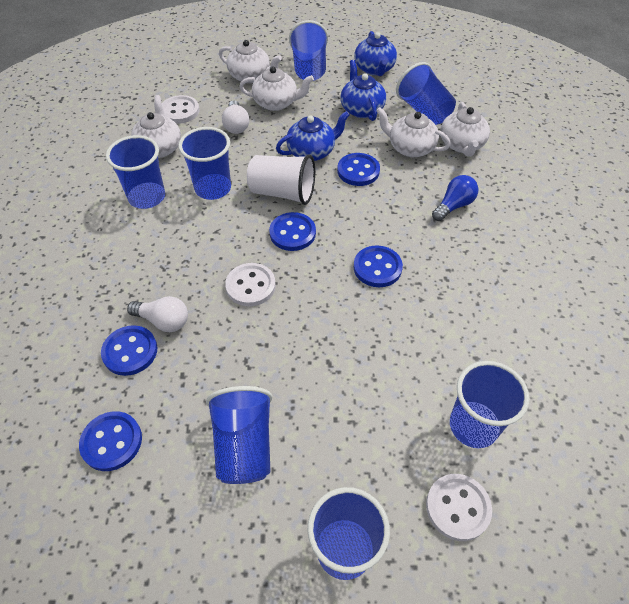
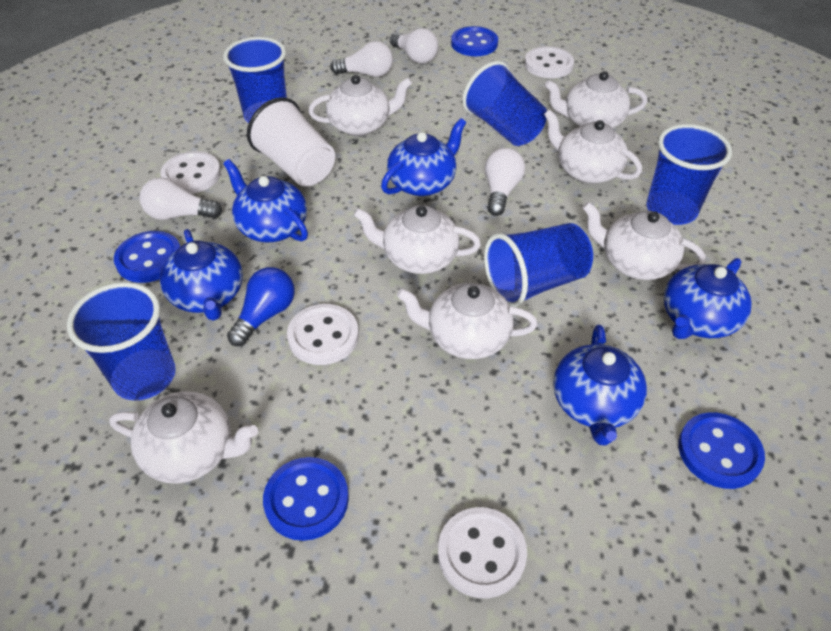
blue button: [79,411,142,471] [101,325,157,376] [269,212,316,251] [337,153,380,186] [354,245,403,287] = 5 -> [114,231,180,283] [263,457,349,541] [451,26,498,56] [678,412,765,489] = 4
blue cup: [106,135,165,209] [178,127,231,200] [206,386,272,484] [289,20,328,81] [307,487,390,580] [396,62,456,125] [450,361,529,448] = 7 -> [67,282,175,401] [223,37,287,123] [462,61,547,146] [484,223,593,307] [646,124,732,225] = 5
blue teapot: [276,111,349,161] [340,60,386,121] [354,31,397,76] = 3 -> [160,229,243,321] [223,159,308,242] [381,118,466,196] [553,325,647,446] [664,258,752,339] = 5
white button: [162,95,200,124] [225,263,276,307] [426,474,492,541] = 3 -> [160,151,221,194] [287,304,359,365] [438,507,527,599] [524,46,574,78] = 4
white light bulb: [127,296,188,332] [222,100,249,134] = 2 -> [139,177,222,220] [330,41,393,77] [390,28,439,64] [485,148,525,216] = 4
white teapot: [131,95,181,158] [219,40,282,83] [239,66,314,111] [376,107,451,157] [440,102,490,157] = 5 -> [109,392,258,484] [308,75,412,136] [354,205,481,274] [397,283,538,359] [544,109,642,184] [545,71,647,128] [582,202,706,280] = 7

